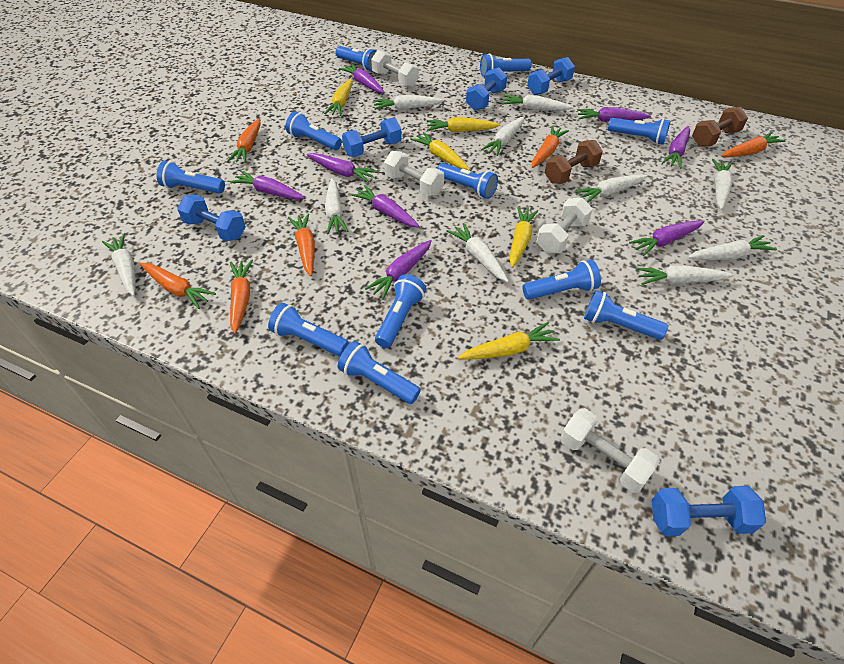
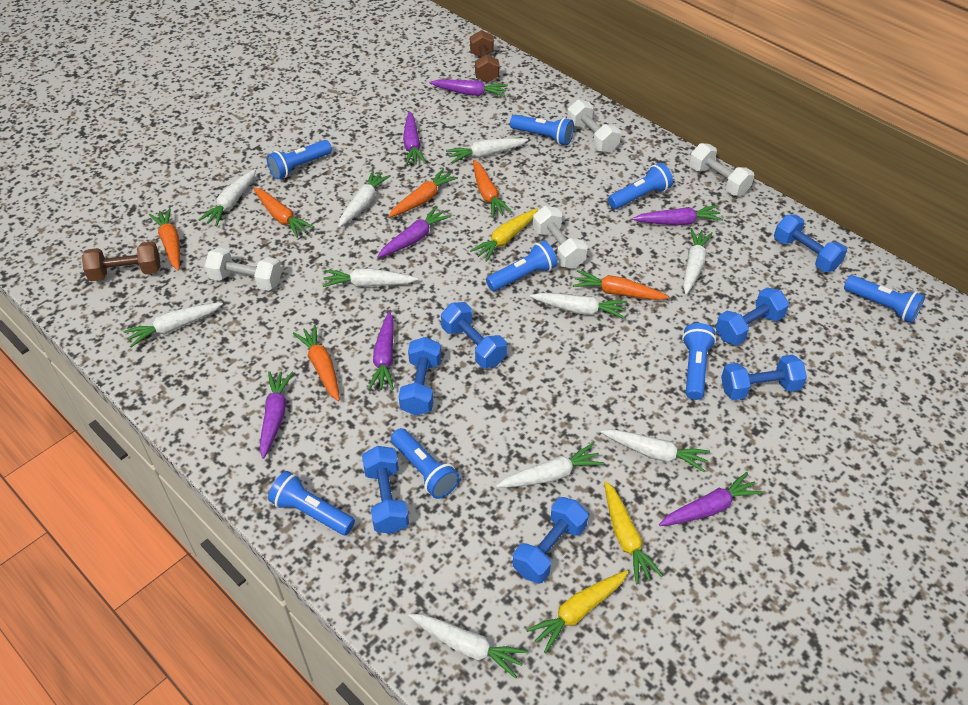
blue dumbbell: [177,195,246,241] [342,118,402,157] [466,67,507,111] [527,57,575,95] [652,486,766,536] = 5 -> [362,446,409,534] [399,337,441,416] [441,302,507,368] [513,497,588,584] [715,287,789,345] [721,355,807,400] [774,215,847,272] = 7
blue flashlight: [157,161,225,194] [268,303,349,356] [286,111,342,150] [336,46,377,72] [338,341,421,404] [375,274,426,348] [437,163,498,199] [480,54,531,77] [523,260,601,300] [584,290,668,340] [608,118,670,145] = 11 -> [267,140,332,179] [268,471,355,535] [391,428,460,499] [486,241,557,291] [510,115,574,145] [608,163,673,209] [682,323,716,400] [844,275,925,323] = 8
purple carrot: [230,171,305,200] [307,153,378,183] [339,63,385,93] [351,185,420,228] [365,240,432,299] [577,107,651,122] [629,220,705,256] [662,126,690,169] = 8 -> [260,371,294,459] [368,311,394,390] [377,206,451,258] [403,112,426,166] [429,80,508,97] [632,205,723,225] [659,472,763,526] = 7
yellow carrot: [324,78,353,116] [410,132,470,170] [427,117,500,132] [458,322,560,360] [509,207,538,268] = 5 -> [470,209,538,262] [526,570,628,653] [604,481,663,584] = 3

